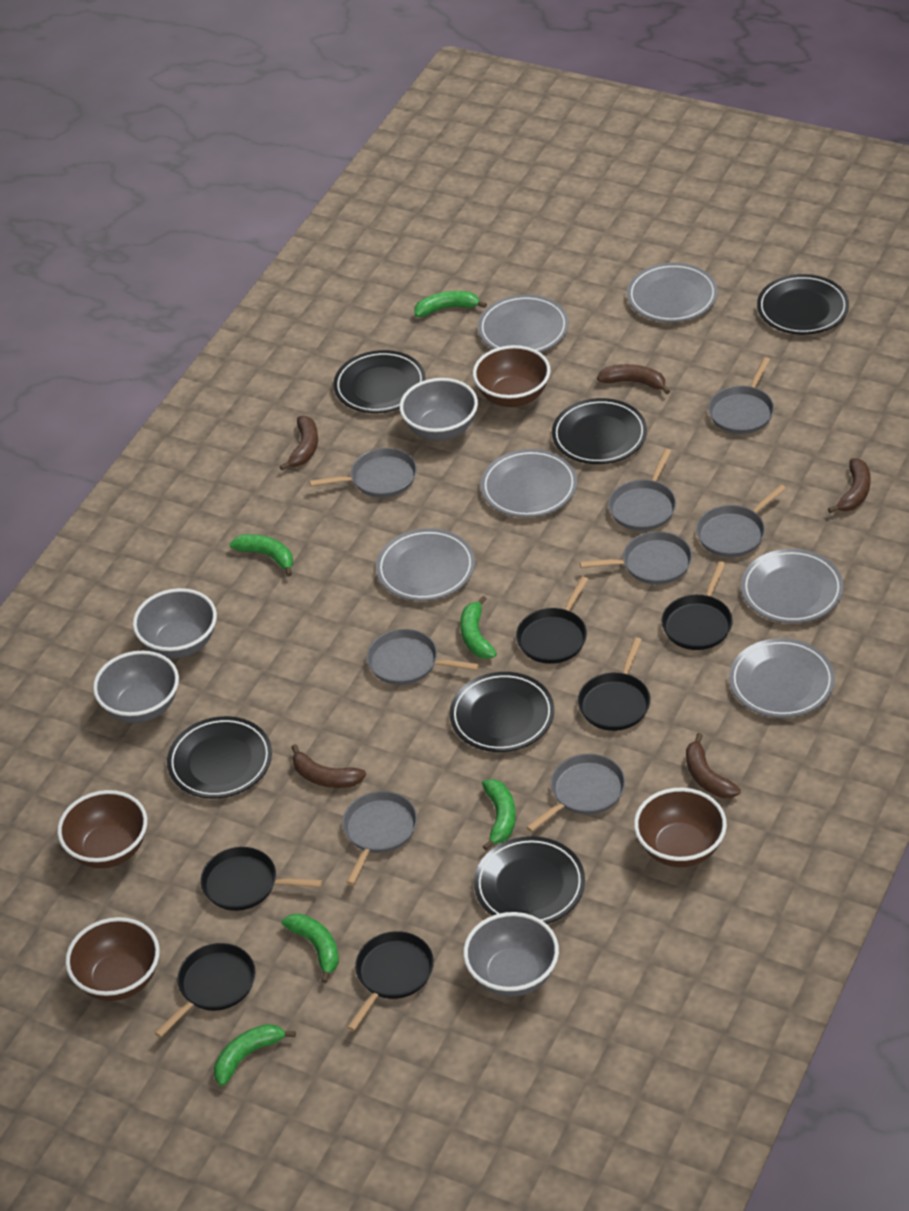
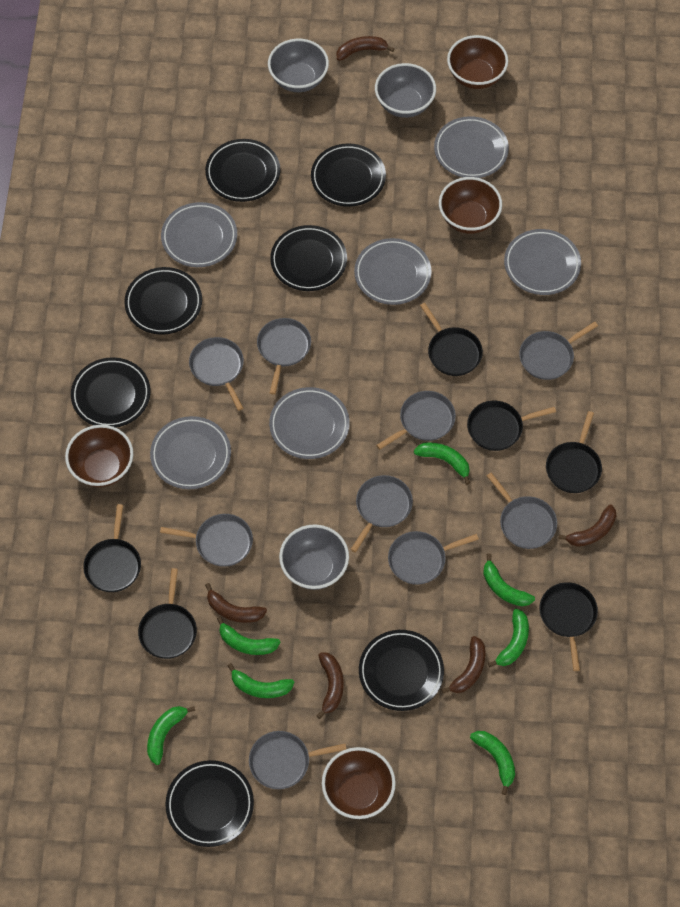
black plate: [167,716,272,798] [333,350,426,413] [450,672,554,752] [474,836,585,924] [552,398,647,464] [757,274,849,335] = 6 -> [71,357,150,428] [124,267,202,335] [165,760,254,847] [205,139,280,202] [270,225,347,291] [311,143,386,207] [359,630,444,711] = 7
green banana: [214,1024,296,1086] [229,534,293,577] [281,913,339,983] [414,291,487,317] [460,596,497,659] [482,779,516,851] = 6 -> [147,706,195,765] [217,617,280,655] [228,663,294,698] [414,442,470,485] [470,731,515,795] [483,554,535,606] [488,609,529,667] = 7
grey bowl: [93,650,179,723] [133,588,217,658] [400,378,478,441] [463,912,559,997] = 4 -> [268,39,329,92] [279,524,349,590] [375,63,436,118] = 3
grey pan: [310,448,417,498] [342,791,417,885] [367,629,479,685] [526,754,625,832] [580,531,692,585] [608,449,676,531] [696,485,786,557] [708,357,774,434] = 8 -> [160,514,253,567] [189,337,244,411] [249,731,346,789] [257,318,311,395] [350,475,413,553] [376,391,456,450] [388,531,479,585] [487,473,557,549] [519,322,598,380] = 9

